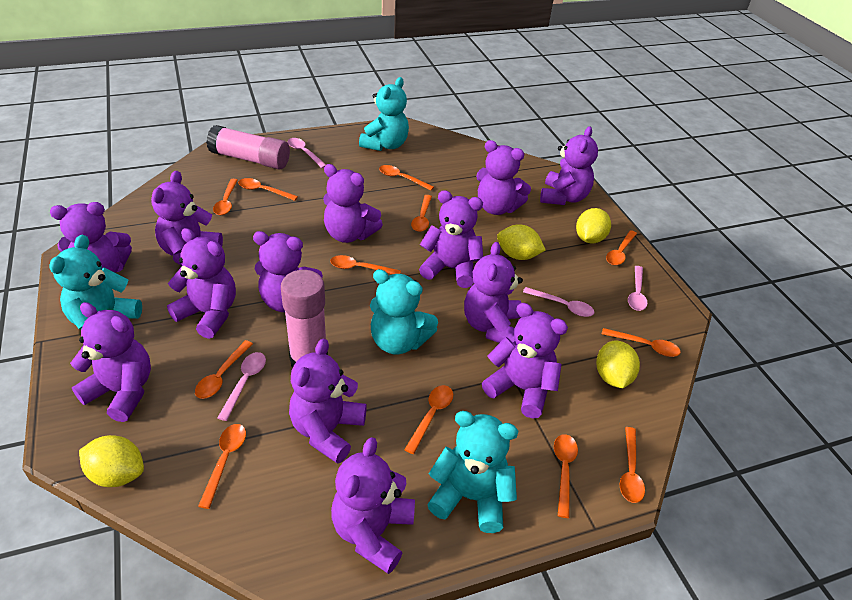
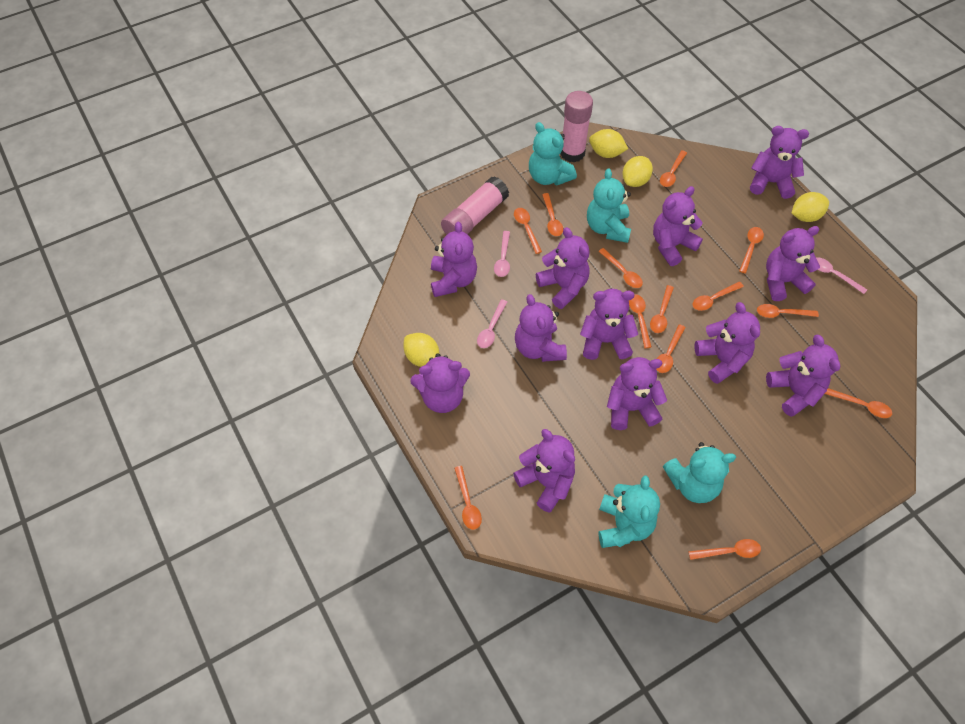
orange spoon: [195,340,253,399] [198,424,246,509] [213,179,238,215] [238,178,298,201] [330,255,401,274] [379,165,434,191] [404,385,453,454] [411,195,432,232] [554,434,578,518] [602,328,681,357] [606,230,637,265] [619,427,645,503] = 12 -> [454,466,482,530] [514,208,542,254] [542,193,563,236] [598,248,643,288] [629,294,652,348] [650,285,674,333] [656,324,686,373] [660,150,687,187] [688,539,761,560] [693,282,744,311] [739,227,764,273] [757,304,819,318] [825,388,892,418] = 13
pink spoon: [217,352,266,421] [288,138,326,168] [523,287,594,317] [628,266,648,311] = 4 -> [477,299,507,348] [494,231,510,277] [816,257,867,294] = 3
purple teddy bear: [50,202,132,273] [70,302,151,422] [151,171,223,266] [167,228,236,339] [253,231,323,312] [289,339,367,464] [323,164,383,243] [331,437,415,574] [419,190,483,288] [464,242,523,343] [476,140,531,215] [482,303,568,419] [540,126,598,205] = 13 -> [410,353,470,413] [431,222,477,297] [513,429,575,513] [515,294,567,362] [536,227,590,309] [580,289,638,360] [607,357,667,430] [653,186,703,266] [694,302,760,384] [750,126,809,199] [766,226,820,301] [766,335,840,417] = 12

